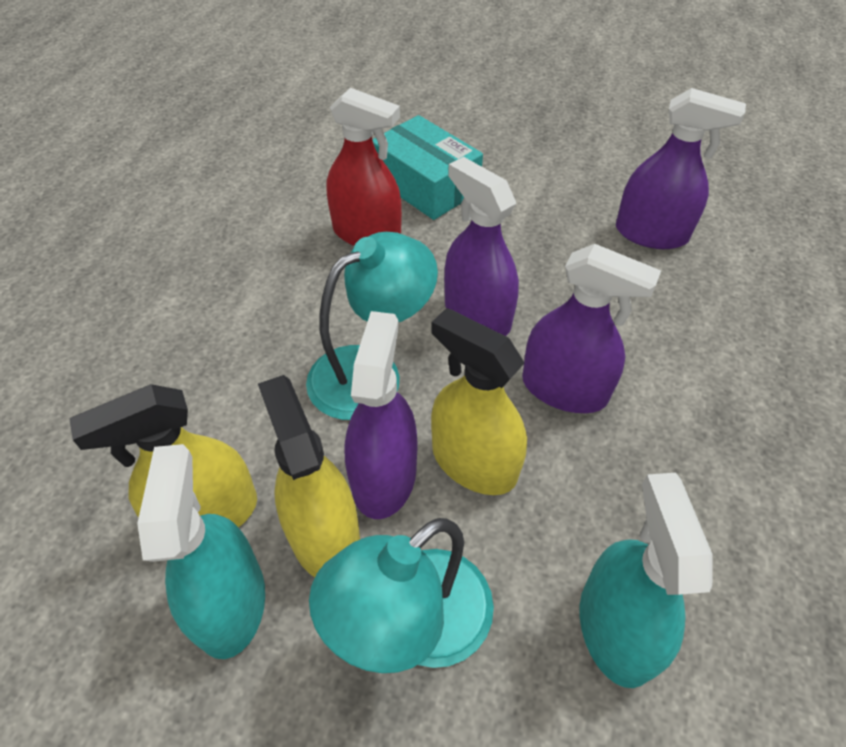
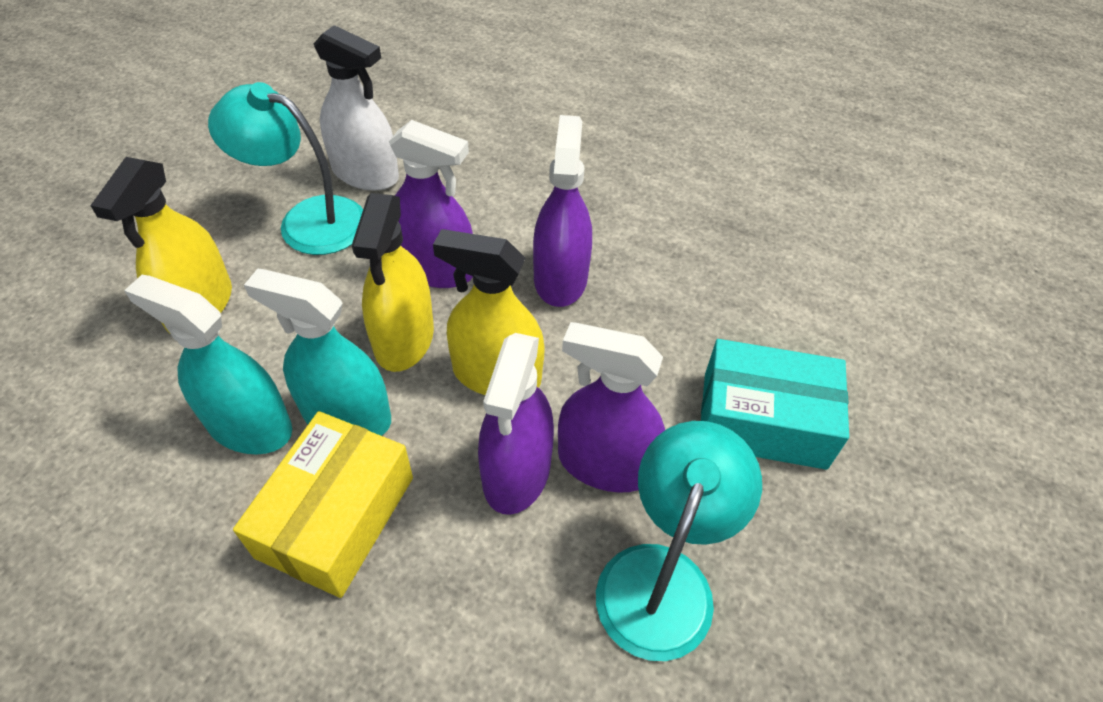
red spray bottle: [327,88,402,246] = 1 -> none = 0
white spray bottle: none = 0 -> [313,25,399,191] = 1
yellow box: none = 0 -> [233,411,413,598] = 1

